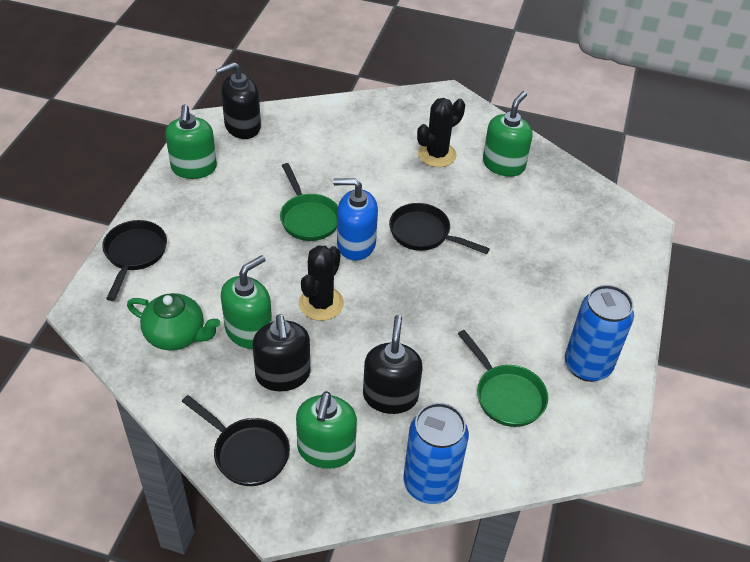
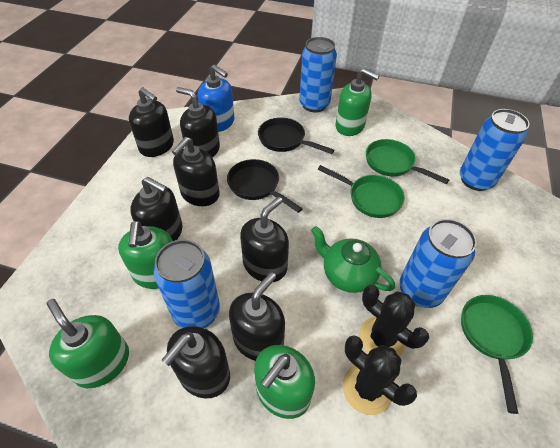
black pan: [102,220,167,301] [182,395,290,486] [389,203,490,254] = 3 -> [227,159,303,213] [258,118,334,154] = 2
black soap dispenser: [216,62,261,139] [252,314,310,391] [363,315,423,414] = 3 -> [129,87,174,157] [130,177,183,241] [162,326,230,399] [172,137,220,206] [176,87,220,158] [229,272,285,361] [240,197,289,282] = 7
blue can: [404,403,469,504] [565,285,634,382] = 2 -> [154,240,220,328] [299,37,337,112] [399,219,477,308] [460,109,529,191] = 4
green pan: [280,163,338,241] [458,330,548,427] = 2 -> [318,165,405,218] [366,139,449,184] [461,295,533,414] = 3

